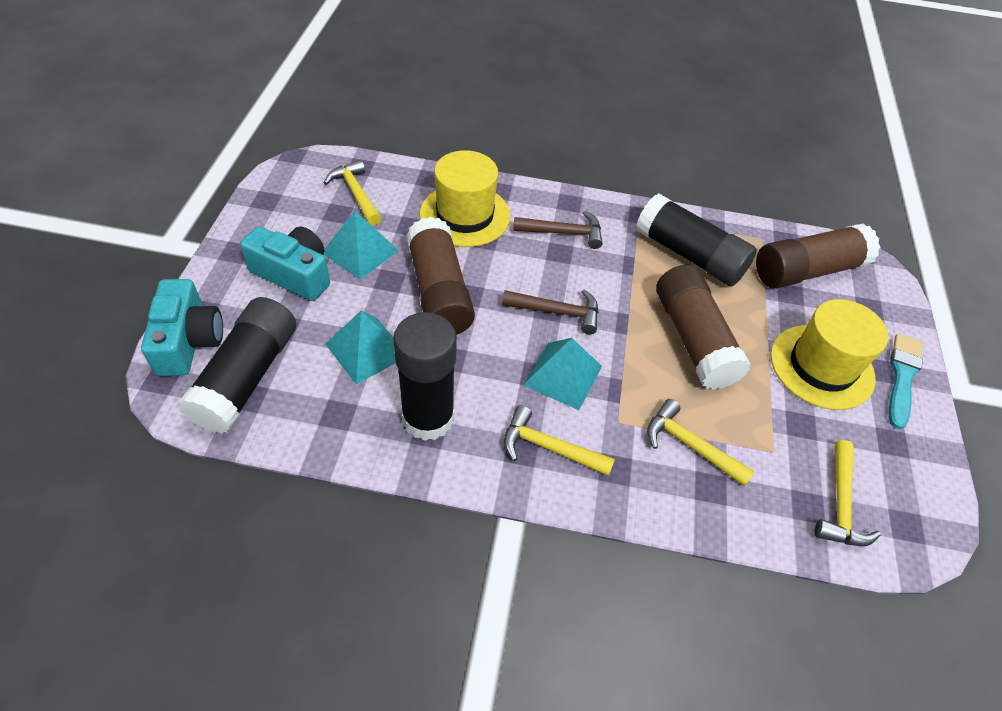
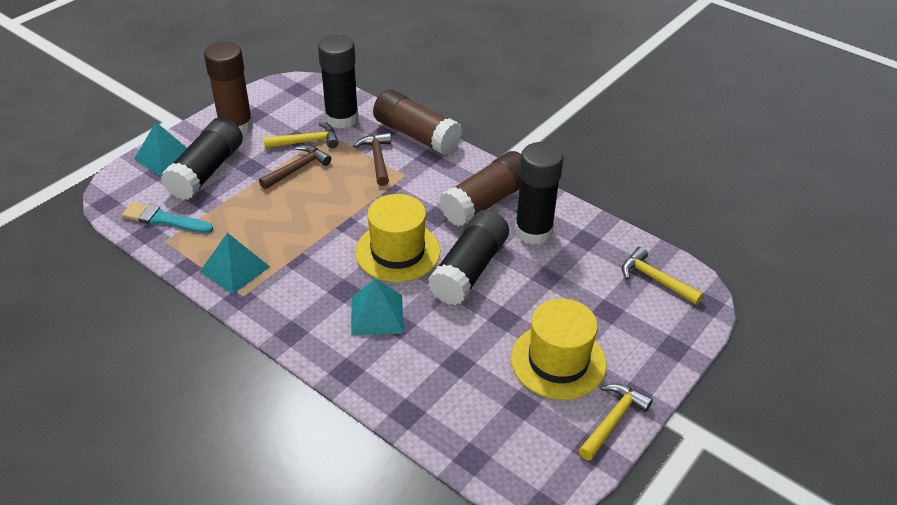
black glue stick: [178,297,296,434] [393,312,457,441] [636,193,757,286] = 3 -> [161,117,243,200] [318,35,358,129] [428,210,509,305] [515,142,563,245] = 4
turquoise camera: [141,279,223,376] [240,226,330,301] = 2 -> none = 0
yellow hammer: [324,160,381,226] [504,405,615,476] [647,399,755,486] [815,440,881,546] = 4 -> [264,122,338,148] [578,383,653,461] [622,247,703,305] = 3

